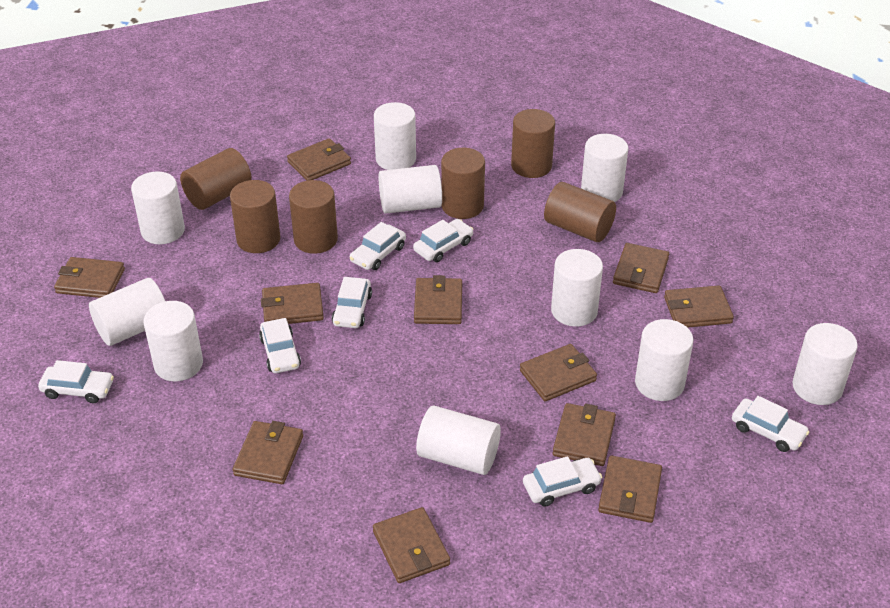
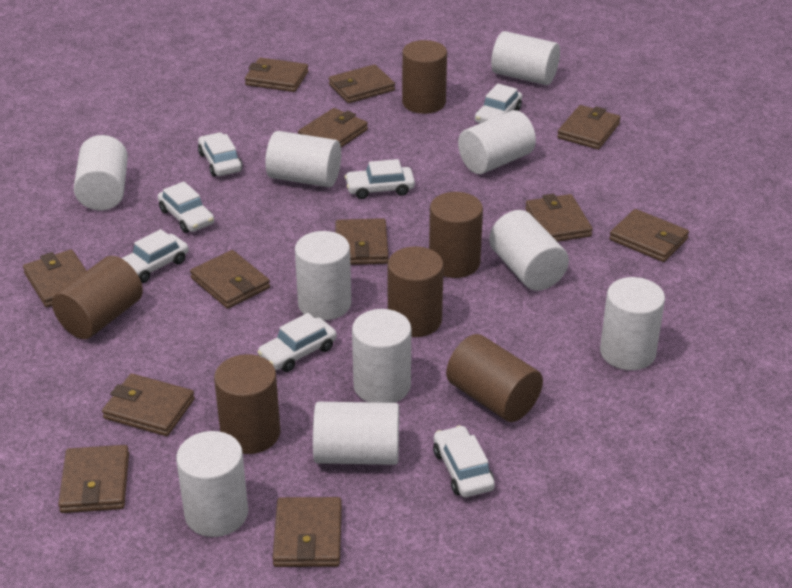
brown wallet: [54,257,125,298] [233,421,303,484] [261,283,324,324] [287,138,351,181] [373,507,450,583] [414,275,462,324] [520,344,597,401] [553,403,616,466] [598,455,662,523] [613,243,669,293] [664,285,734,328] = 11 -> [23,249,87,308] [58,445,129,513] [102,374,195,436] [190,250,270,309] [245,57,309,92] [273,497,342,567] [298,108,368,148] [329,64,395,103] [335,218,388,265] [525,194,593,242] [557,105,621,150] [609,209,689,262] = 12

